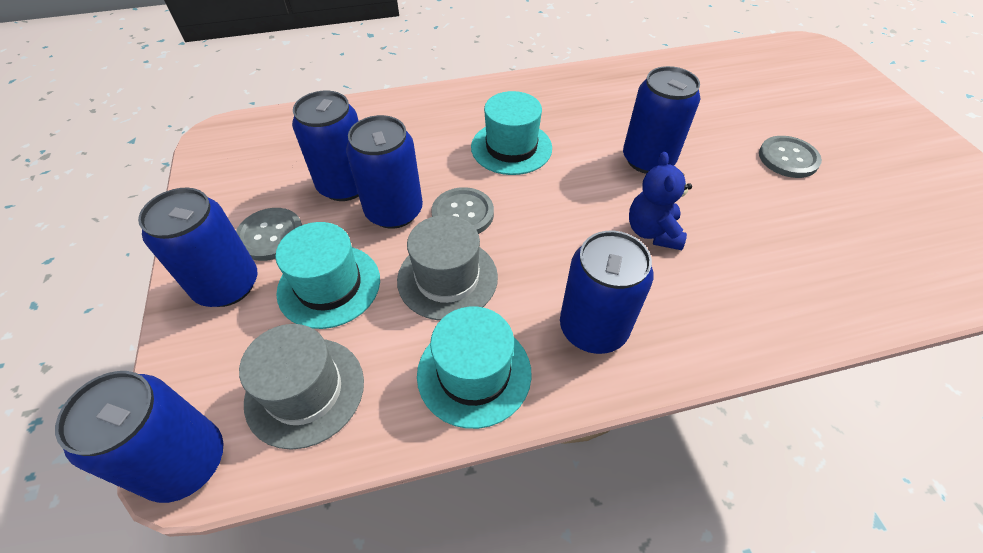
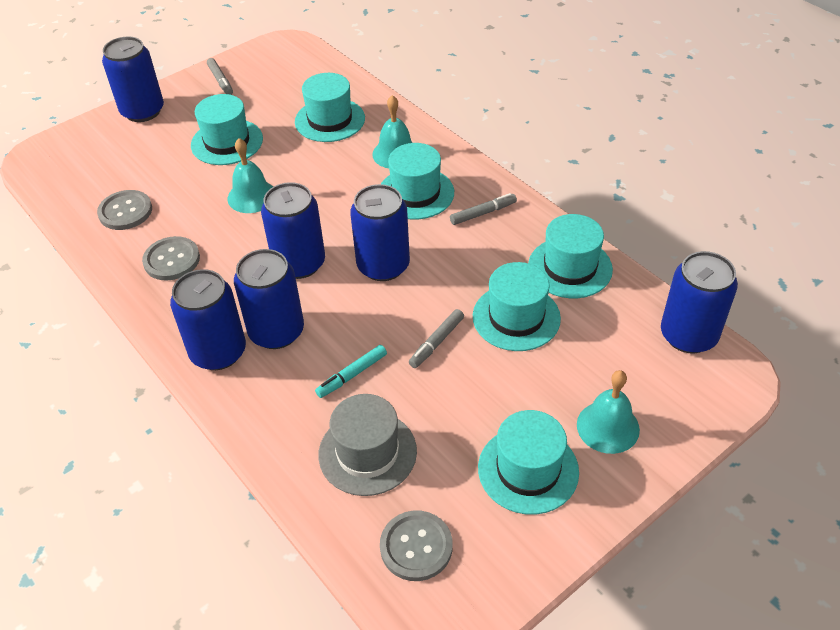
blue teddy bear: [629,152,692,250] = 1 -> none = 0
grey hat: [239,324,364,450] [397,215,498,321] = 2 -> [318,394,417,496] = 1
grey marker: none = 0 -> [207,58,233,95] [409,309,464,368] [450,193,517,225] = 3
turquoise bell: none = 0 -> [228,138,273,213] [372,95,412,168] [577,370,640,454] = 3
turquoise hat: [276,222,380,329] [417,306,532,429] [471,91,552,175] = 3 -> [191,94,263,165] [295,73,365,142] [381,143,454,219] [473,262,561,351] [478,410,579,515] [528,214,613,298] = 6
turquoise marker: none = 0 -> [315,345,387,398] = 1

